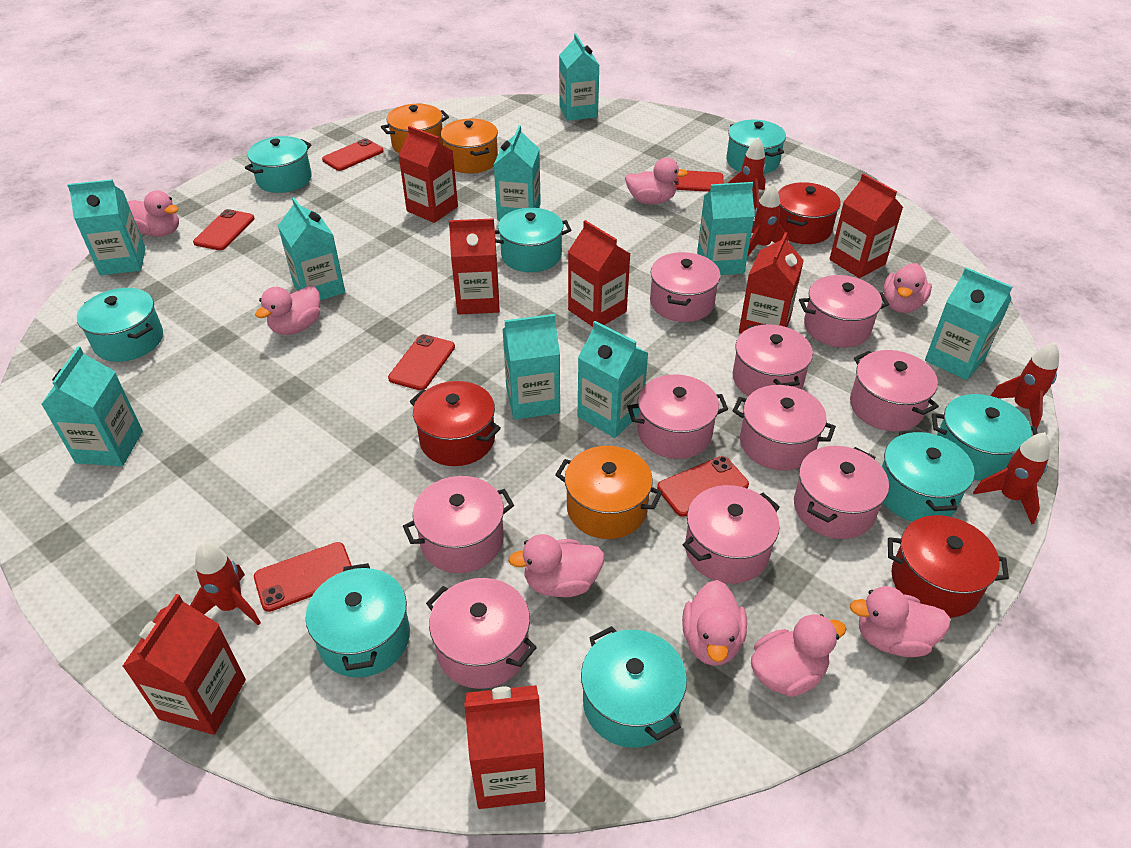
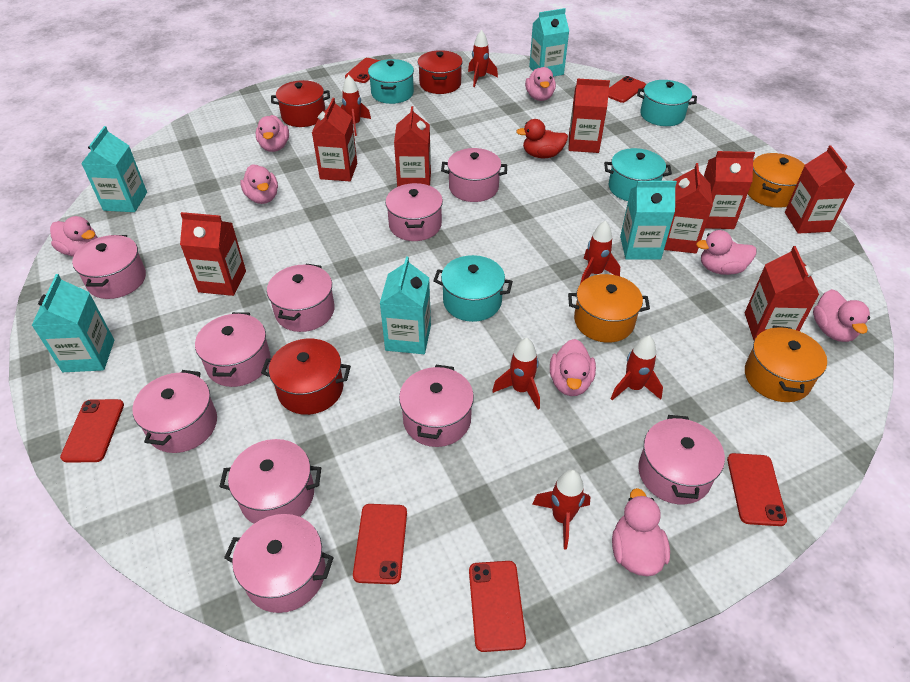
red carton: [122,594,246,735] [398,126,458,223] [449,218,500,315] [464,685,545,809] [568,220,630,327] [739,232,804,334] [830,173,903,278] = 7 -> [180,212,246,296] [312,98,357,181] [394,106,431,187] [569,78,610,153] [664,163,713,253] [704,151,755,229] [745,246,819,340] [785,145,855,234] = 8
red duck: none = 0 -> [516,119,568,158] = 1
red rocket: [190,542,261,626] [728,137,766,209] [747,184,789,257] [973,432,1050,525] [990,342,1059,428] = 5 -> [341,75,371,136] [468,30,498,87] [492,338,540,409] [532,469,590,549] [580,220,620,284] [611,335,663,400] = 6
turquoise carton: [41,347,143,466] [67,179,146,275] [278,197,345,301] [494,125,541,221] [502,314,560,420] [559,33,599,121] [578,321,648,438] [697,182,755,275] [925,267,1013,380] = 9 -> [31,274,114,372] [81,126,147,212] [380,257,431,354] [529,8,569,77] [620,181,677,260] = 5
turquoise pot: [77,288,163,362] [245,136,312,193] [306,563,410,678] [495,208,571,272] [581,626,687,748] [726,120,786,174] [882,430,975,522] [932,394,1038,481] = 8 -> [368,59,414,104] [433,255,513,322] [604,148,672,201] [637,80,697,126] = 4

